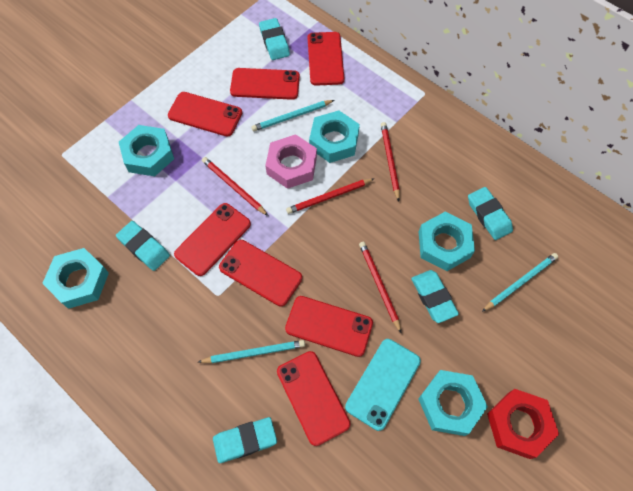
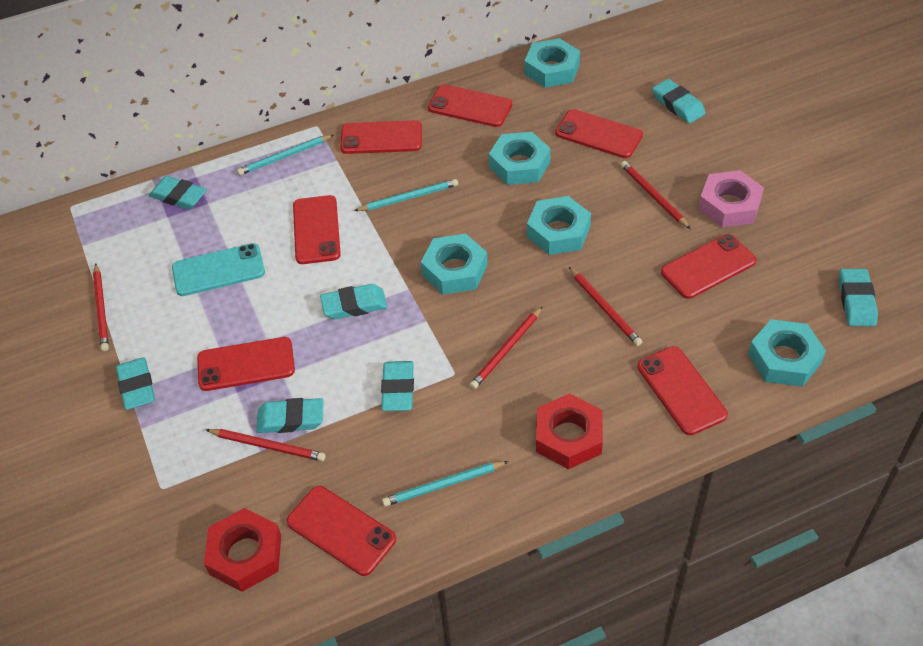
red nut: [487,389,559,459] = 1 -> [204,508,281,592] [536,393,603,469] = 2
red pencil: [202,157,268,216] [286,178,375,214] [359,242,402,334] [381,122,400,201] = 4 -> [93,264,109,351] [205,429,326,461] [470,306,543,389] [569,267,642,346] [621,161,690,229] = 5
red phone: [168,92,242,137] [174,203,251,276] [219,240,302,306] [230,68,300,100] [277,351,351,446] [285,296,373,357] [308,32,344,86] = 7 -> [197,337,295,391] [287,486,396,576] [293,195,341,264] [340,120,422,154] [428,84,512,127] [555,109,643,158] [637,346,728,435] [661,234,756,299] = 8
turquoise eraser: [116,221,170,271] [213,417,277,463] [259,18,290,60] [411,270,459,323] [468,187,513,240] = 5 -> [116,357,155,410] [149,176,207,210] [256,398,324,433] [320,284,387,319] [381,361,414,411] [652,79,706,123] [839,269,878,326] = 7

